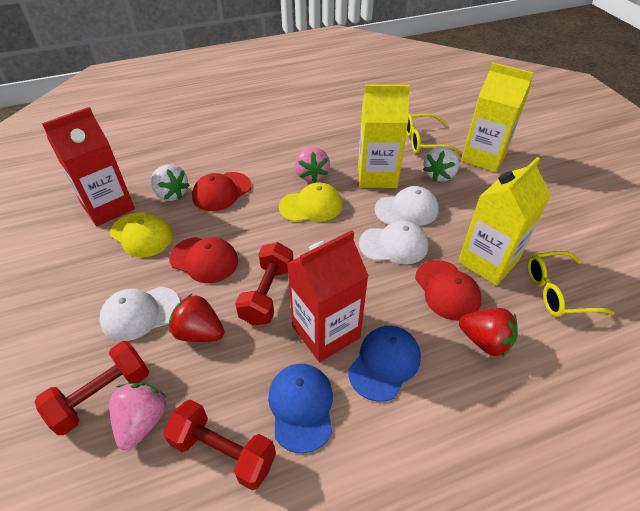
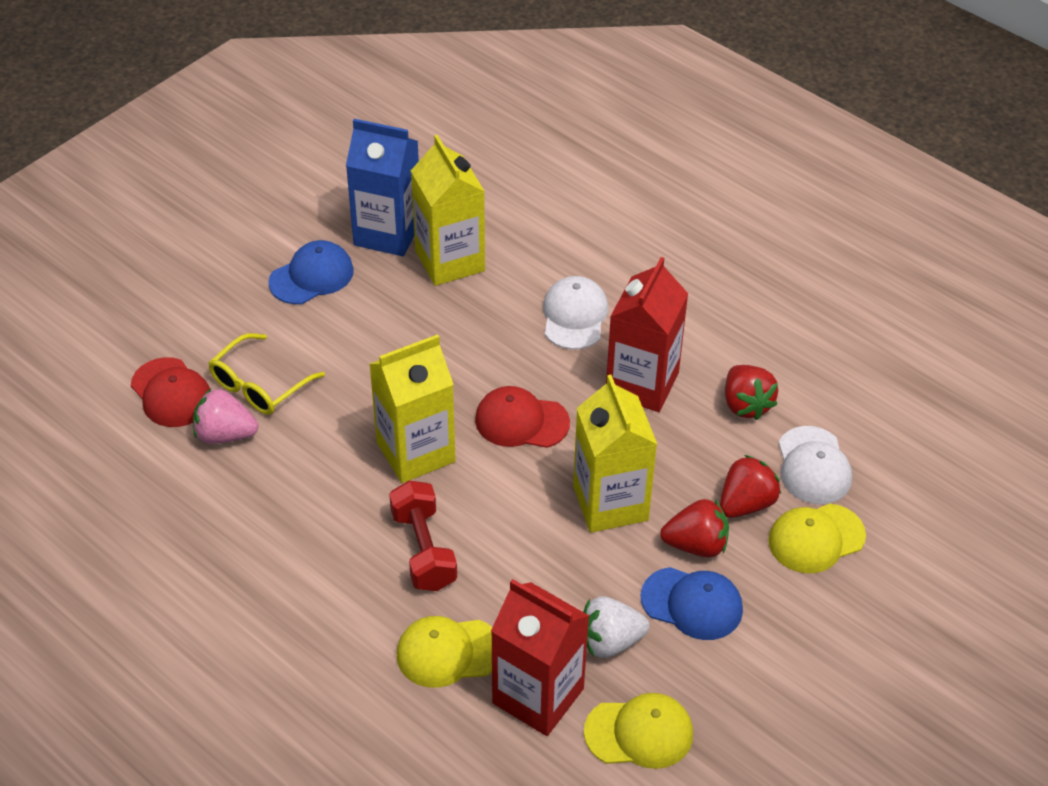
blue carton: none = 0 -> [346,119,419,256] = 1
pink strawberry: [109,383,167,450] [295,147,330,183] = 2 -> [193,389,259,444] = 1
red cap: [169,237,238,283] [192,172,251,211] [415,260,482,320] = 3 -> [131,357,210,427] [475,386,570,448] = 2
red dumbbell: [35,341,149,435] [163,399,276,490] [235,242,293,325] = 3 -> [389,480,457,591] = 1
red strawberry: [169,293,224,342] [459,308,518,357] = 2 -> [660,499,729,558] [720,455,781,518] [725,365,778,420] = 3
white cap: [99,287,180,341] [359,221,428,264] [375,186,439,226] = 3 -> [543,276,608,350] [779,426,852,504] = 2
white strawberry: [151,165,190,201] [423,146,459,182] = 2 -> [583,596,650,658] = 1
yellow cap: [110,212,173,257] [279,182,343,222] = 2 -> [397,616,492,688] [584,693,693,769] [768,503,866,573] = 3
yellow glasses: [406,113,462,154] [527,251,615,317] = 2 -> [209,333,325,415] = 1

